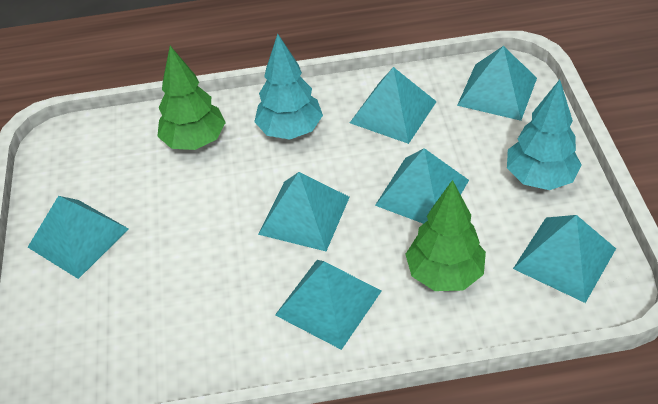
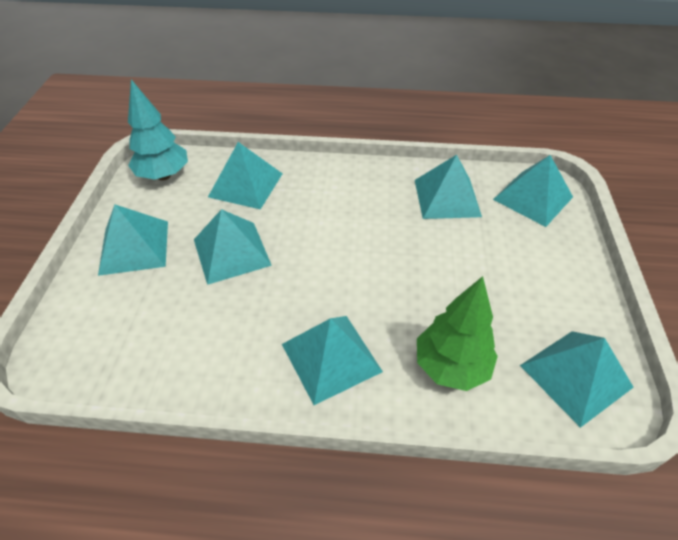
green tree: [157,46,226,150] [406,180,486,291] = 2 -> [417,276,498,391] = 1
turquoise tree: [254,34,323,139] [507,79,582,190] = 2 -> [128,79,188,180] = 1

